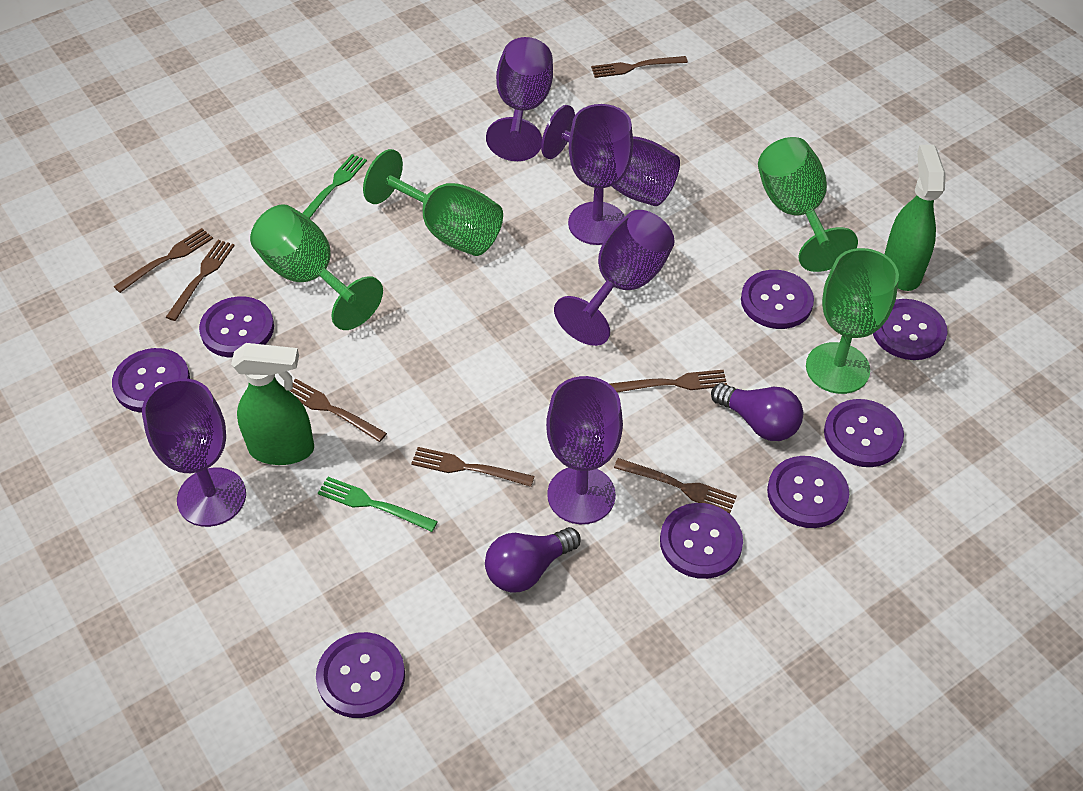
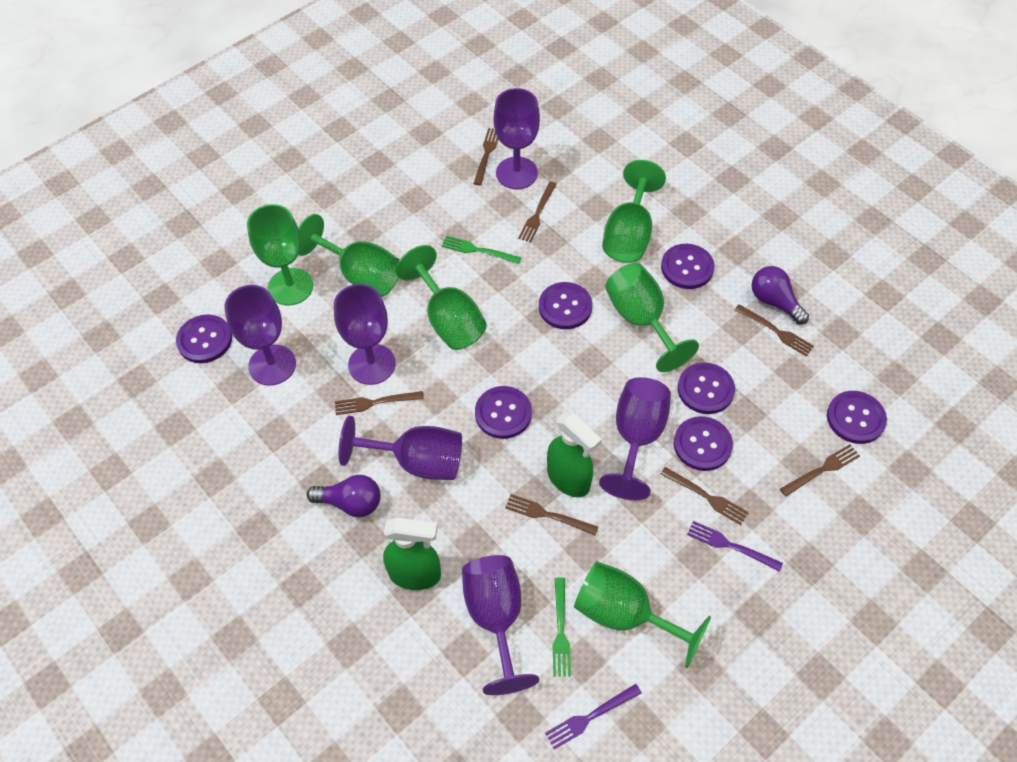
green goblet: [250,204,383,330] [363,149,503,256] [758,137,858,272] [806,248,899,394] = 4 -> [247,204,313,305] [298,214,400,297] [396,245,487,350] [574,561,711,668] [602,160,666,263] [605,263,699,372] = 6
purple button: [112,348,190,413] [199,296,274,358] [316,632,405,718] [660,503,743,579] [741,270,814,329] [767,456,849,528] [824,399,904,467] [873,299,947,360] = 8 -> [176,314,232,363] [475,386,532,439] [539,282,592,329] [661,244,714,289] [674,416,733,471] [678,362,735,414] [827,391,887,444] = 7
purple fork: none = 0 -> [545,684,642,750] [687,521,783,572] = 2

